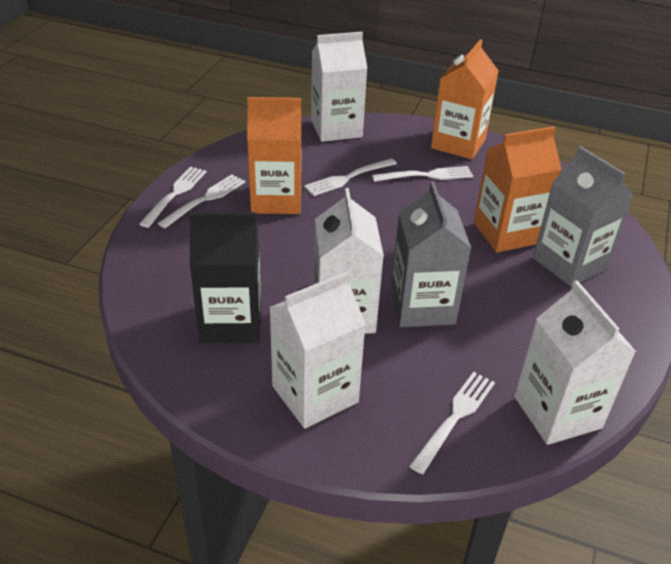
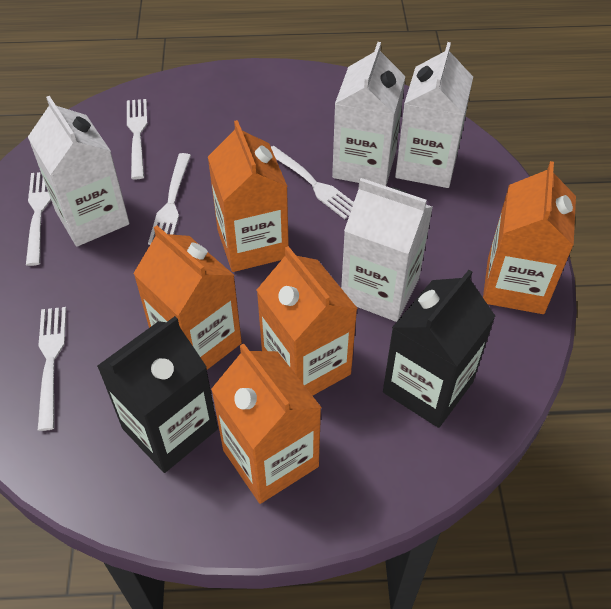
black carton: [189,212,261,343] = 1 -> [97,316,218,473] [383,270,495,428] = 2
grey carton: [391,182,471,327] [533,146,633,287] = 2 -> none = 0
orange carton: [247,97,302,214] [431,39,499,160] [474,126,562,252] = 3 -> [133,226,242,370] [208,120,289,272] [211,343,322,504] [257,246,358,396] [483,161,576,314] = 5

